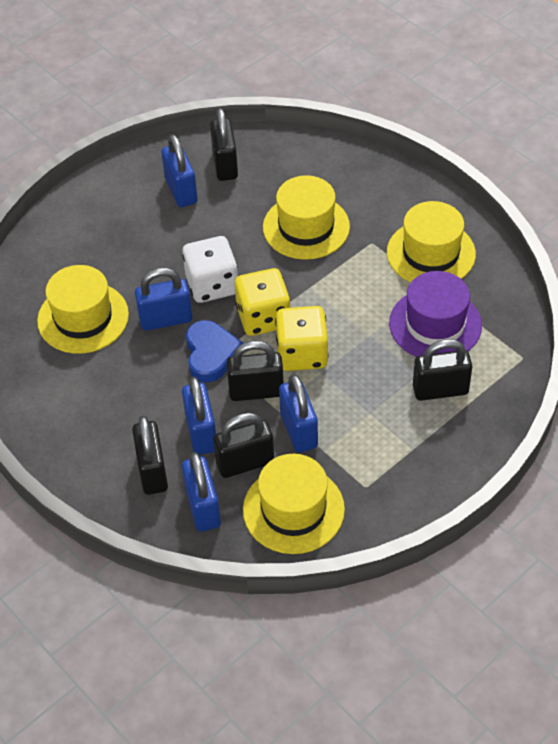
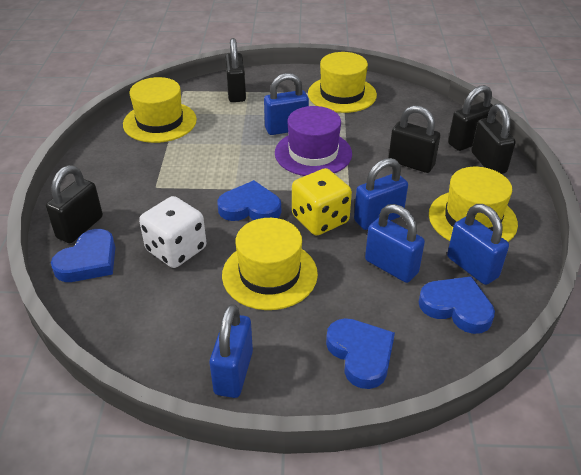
blue heart: [186,320,243,382] = 1 -> [51,229,115,282] [218,180,281,221] [326,318,395,389] [419,276,495,334] = 4
yellow dice: [235,268,290,336] [275,306,329,371] = 2 -> [292,168,352,236] = 1

